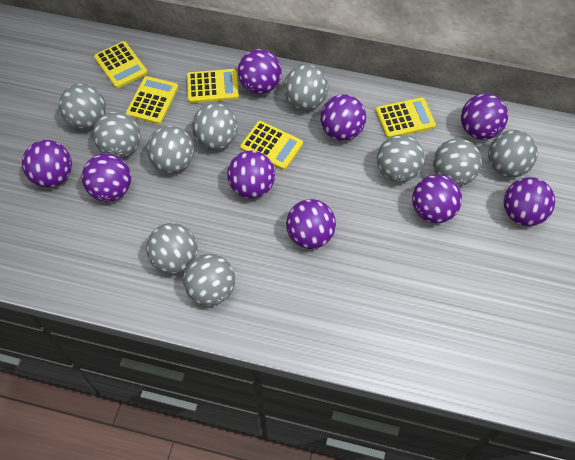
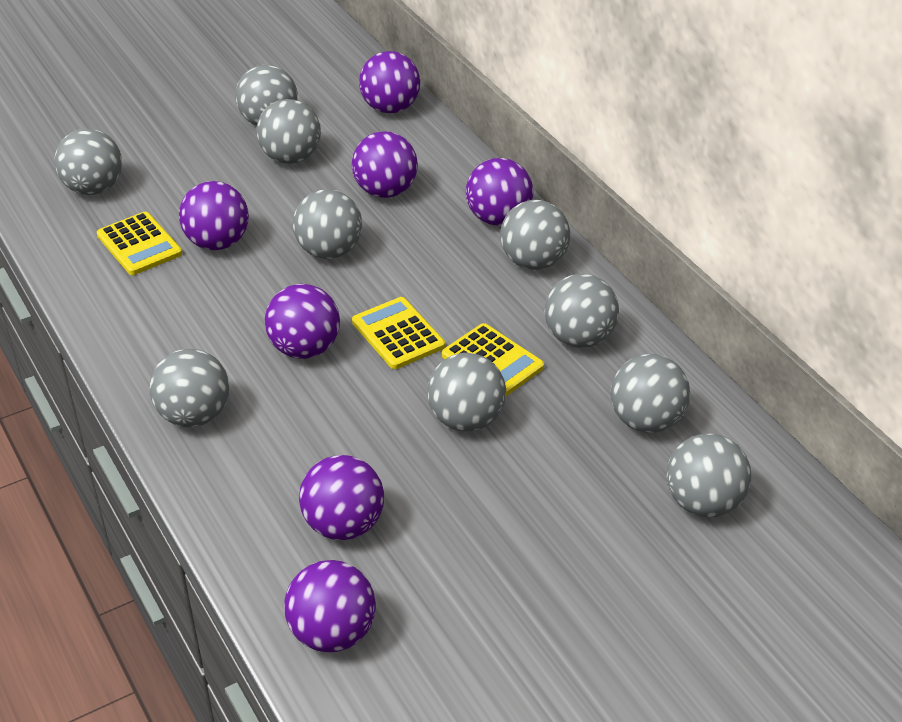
purple ball: [22,140,72,187] [82,154,131,202] [227,150,275,198] [238,49,282,94] [286,199,336,249] [320,94,366,141] [412,175,462,223] [461,93,508,140] [504,177,555,226] = 9 -> [179,181,249,250] [265,284,340,359] [284,560,376,652] [299,455,384,540] [352,131,418,198] [359,51,420,113] [466,158,533,226] = 7
yellow calculator: [94,41,148,88] [126,76,178,124] [187,69,239,103] [240,121,303,170] [376,98,436,138] = 5 -> [97,212,182,275] [352,297,445,369] [442,323,544,396] = 3

